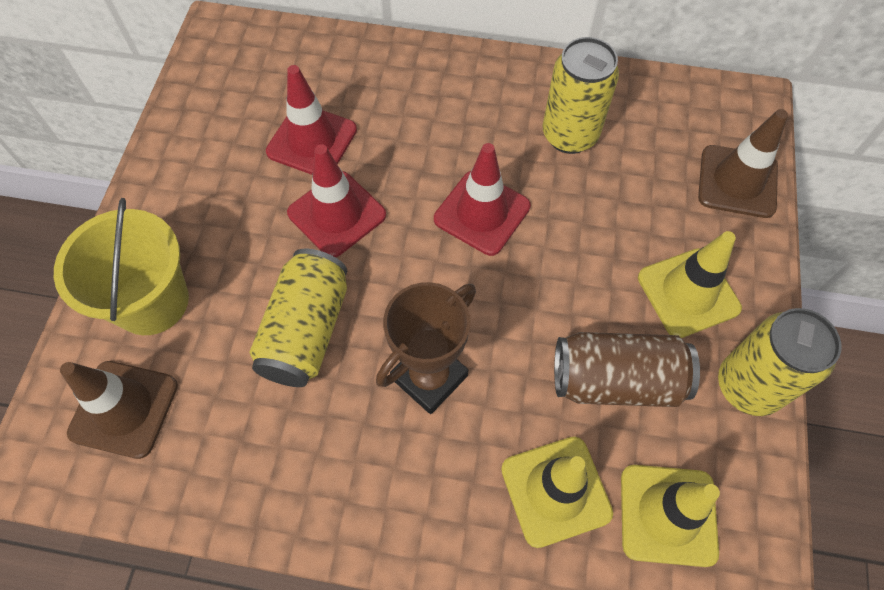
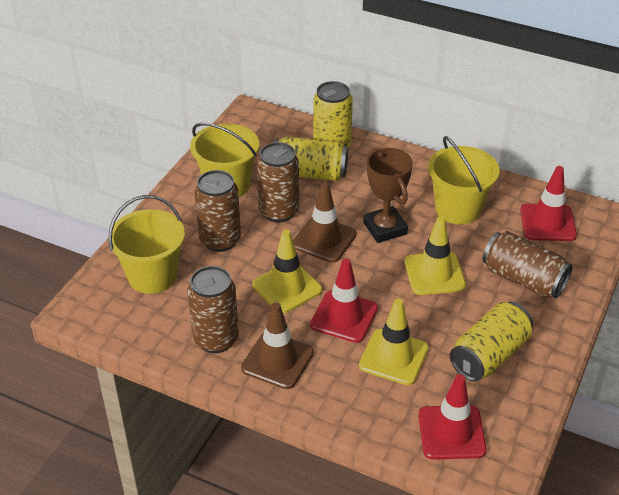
brown can: [554,332,700,407] = 1 -> [187,266,239,353] [195,170,241,252] [257,142,299,222] [483,231,573,298] = 4
yellow bucket: [54,198,189,335] = 1 -> [108,195,185,294] [190,123,259,197] [428,136,500,224] = 3

